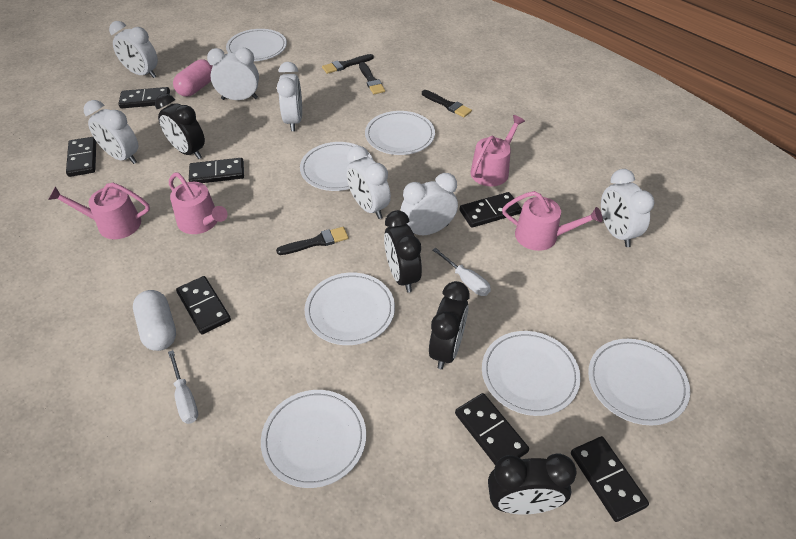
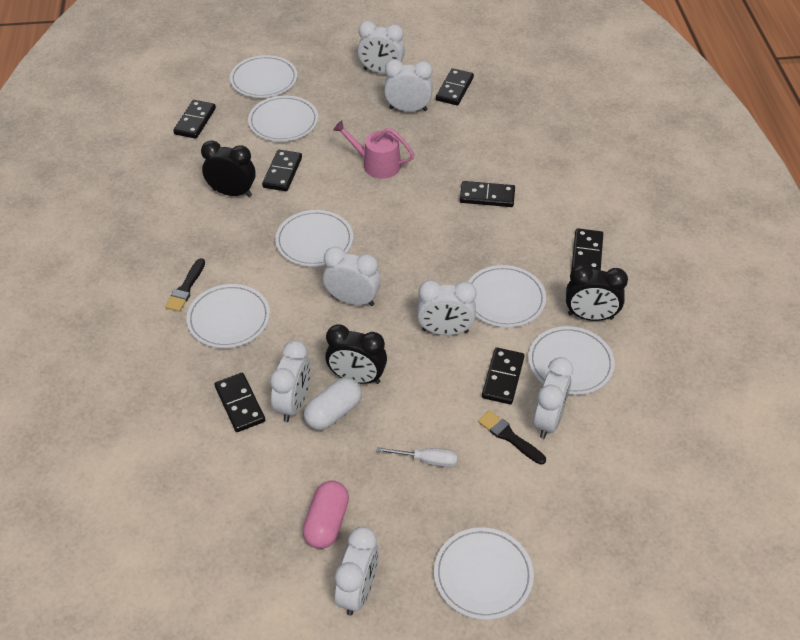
black brush: [276,227,348,255] [322,54,374,74] [359,62,385,94] [422,90,472,117] = 4 -> [165,258,205,312] [478,410,546,465] = 2
black clock: [155,94,205,159] [384,210,422,293] [429,281,469,369] [488,454,577,514] = 4 -> [201,140,256,197] [325,324,387,384] [566,265,628,321] = 3
pink watering can: [48,182,150,239] [169,173,227,234] [471,115,525,186] [502,191,603,251] = 4 -> [333,120,414,179] = 1
white screwdriver: [168,350,198,424] [433,248,491,296] = 2 -> [376,447,458,467] = 1

